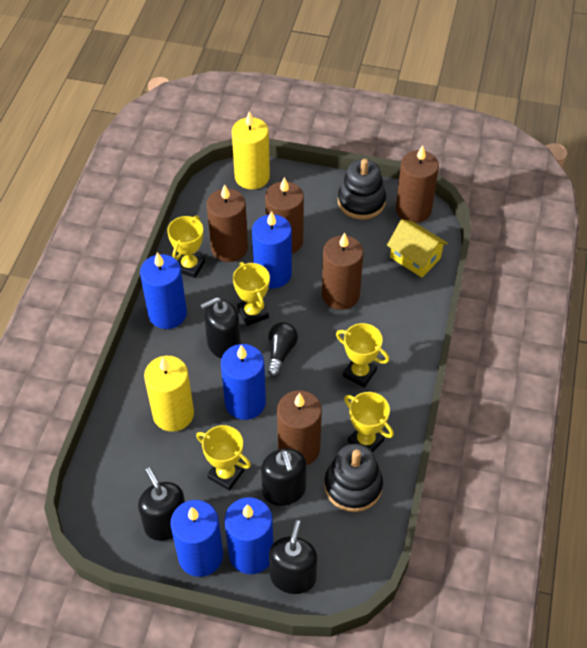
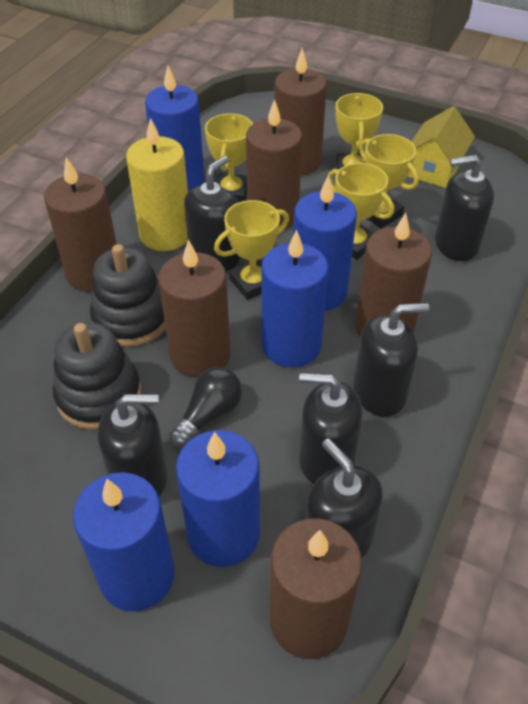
black soap dispenser: [138,468,185,541] [201,297,241,358] [261,448,307,506] [269,520,317,594] = 4 -> [97,394,167,496] [184,156,241,271] [299,373,362,484] [305,438,383,558] [354,303,429,417] [435,155,494,261] = 6
brown candle: [207,184,248,262] [265,177,304,254] [277,390,322,465] [322,232,364,310] [396,145,439,223] = 5 -> [44,157,117,292] [158,239,230,378] [246,99,302,230] [270,518,362,659] [274,48,327,176] [355,213,432,337] = 6
yellow candle: [144,356,194,432] [232,111,270,189] = 2 -> [126,118,188,251] = 1

